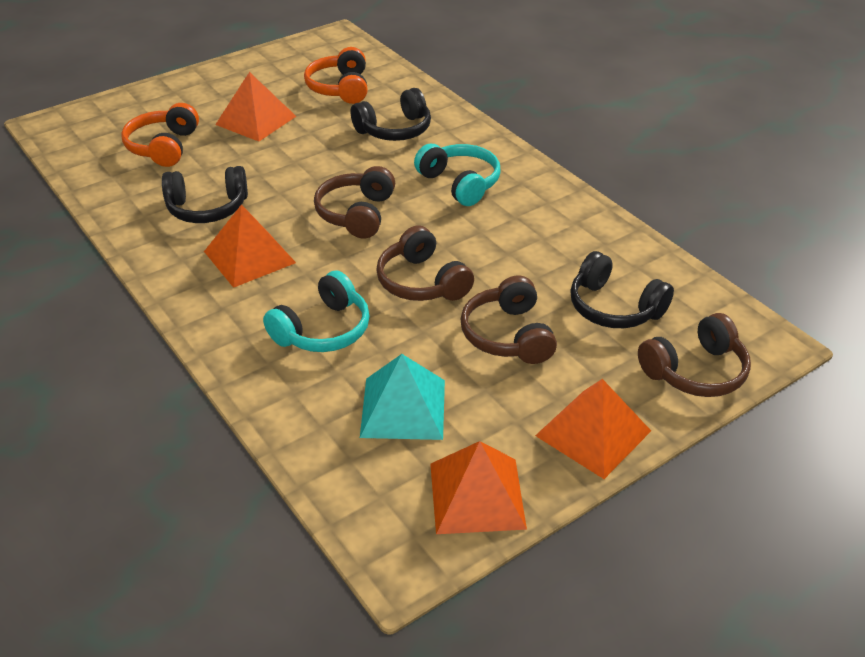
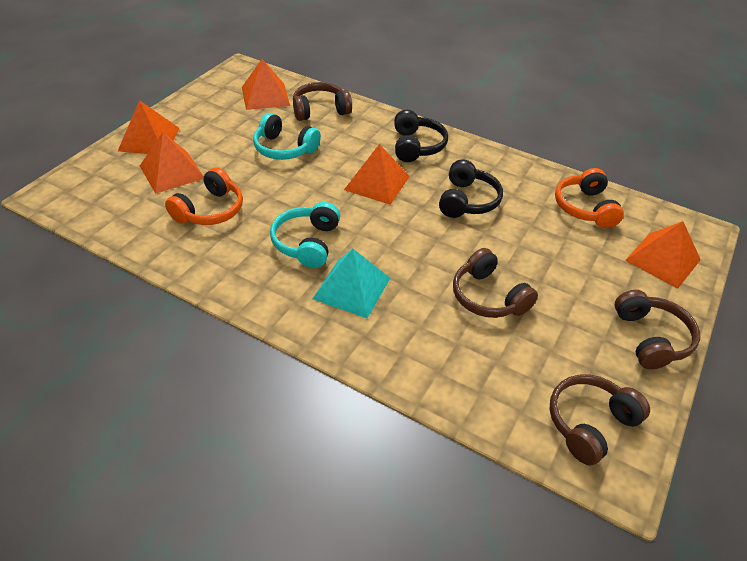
black headphones: [162,166,248,223] [351,88,431,141] [570,251,674,328] = 3 -> [394,110,448,162] [439,159,503,218] = 2
orange pyramid: [204,205,296,288] [215,72,296,142] [430,441,527,534] [535,379,651,479] = 4 -> [118,100,180,154] [140,132,204,194] [242,59,290,110] [344,144,410,205] [625,221,701,289] = 5

